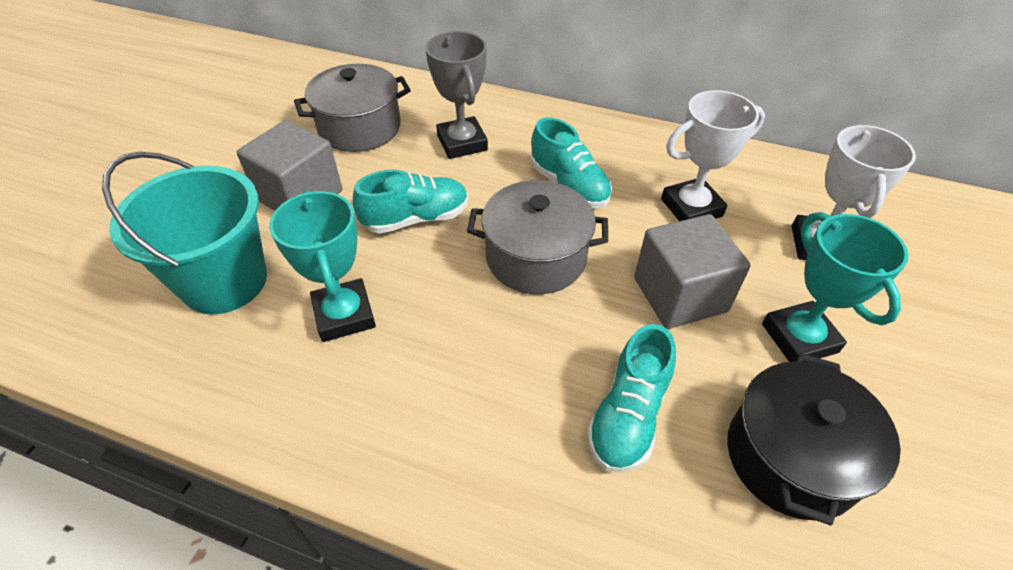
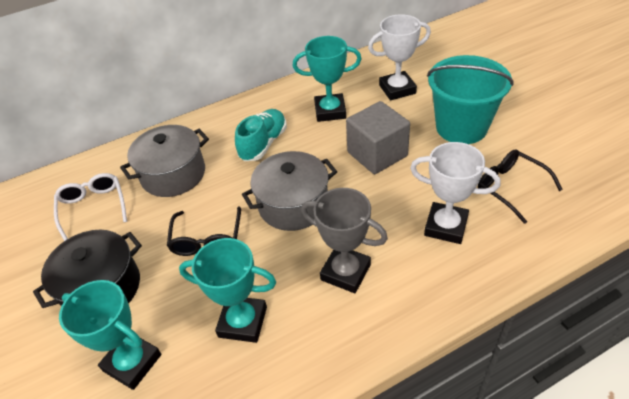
black glasses: none = 0 -> [167,206,241,256] [478,149,563,224] = 2
grey cube: [237,120,342,211] [634,214,751,329] = 2 -> [346,101,410,174] = 1
turquoise shoe: [353,170,468,234] [531,118,612,209] [586,324,676,473] = 3 -> [235,109,287,161] = 1
turquoise trophy: [269,190,376,342] [762,212,908,362] = 2 -> [59,280,161,390] [179,238,276,343] [293,36,361,122] = 3
white glasses: none = 0 -> [54,173,127,241] = 1

